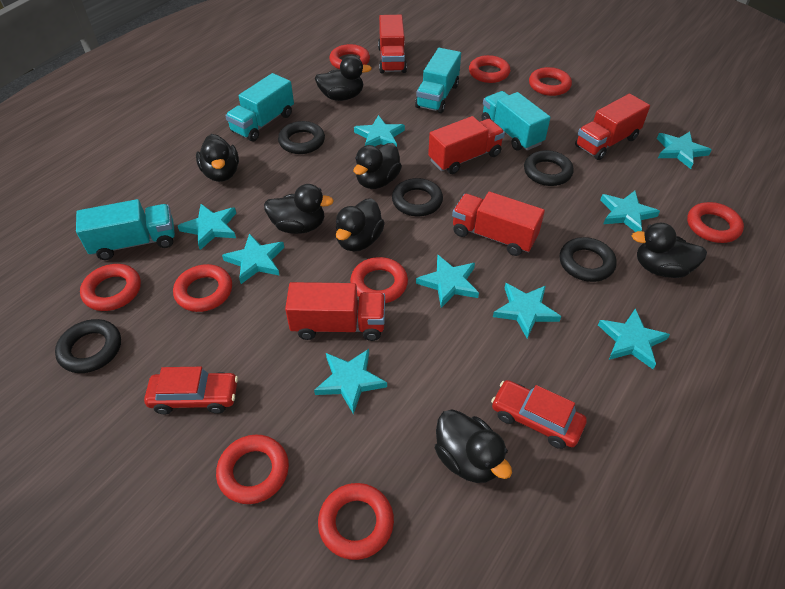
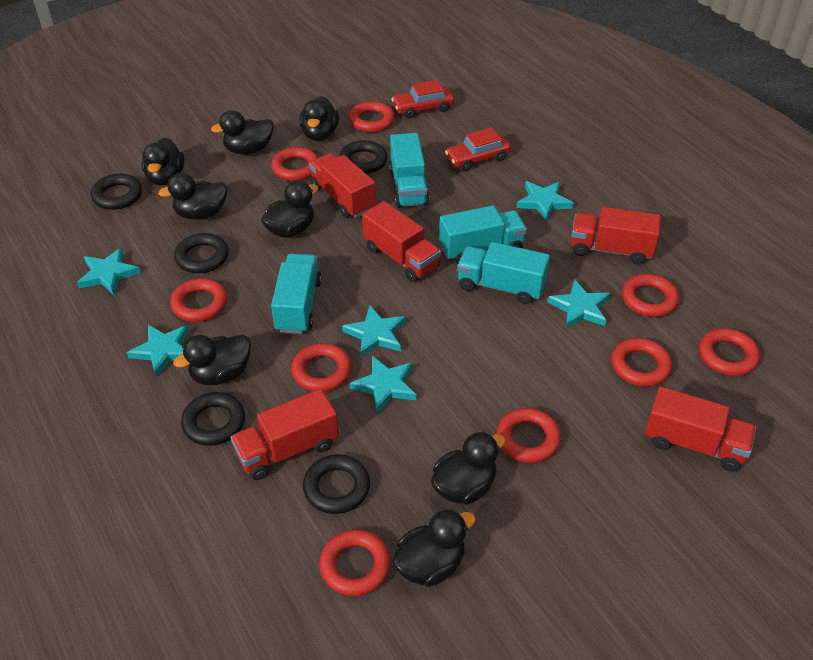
black duck: [196,134,239,182] [264,184,334,234] [315,55,372,101] [336,198,385,251] [353,143,402,189] [435,409,512,483] [632,223,707,278] = 7 -> [142,138,185,186] [158,173,227,219] [173,335,251,385] [211,110,274,154] [261,180,319,238] [299,96,339,141] [392,509,476,587] [431,431,506,505] = 8
turquoise star: [178,204,236,250] [222,233,284,284] [314,349,387,414] [354,115,405,147] [416,255,479,308] [493,283,561,338] [598,309,670,369] [600,191,660,232] [657,132,711,169] = 9 -> [77,248,140,295] [127,325,189,377] [342,305,406,357] [350,356,417,413] [516,181,574,221] [547,280,610,328] = 6

